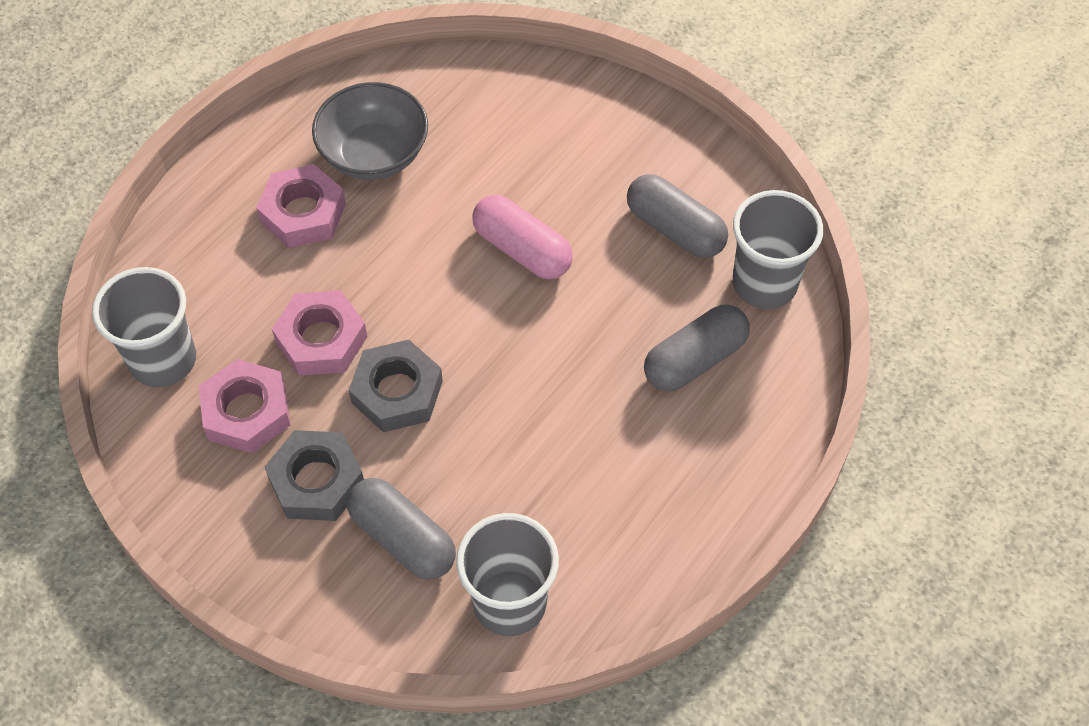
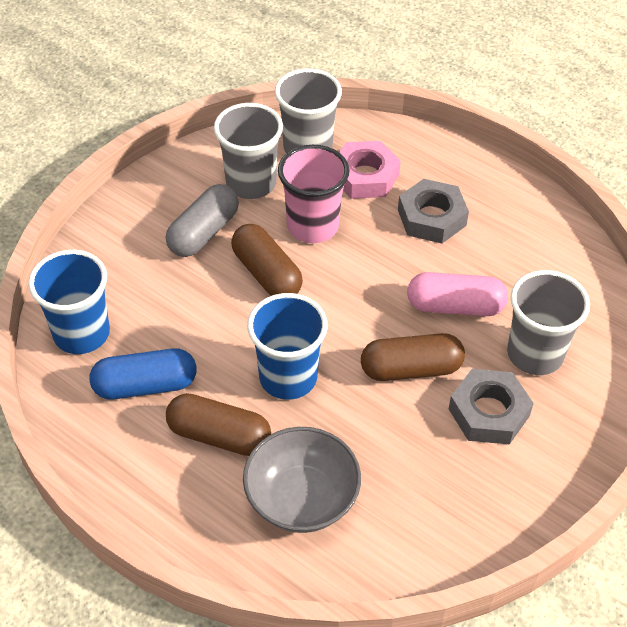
blue capsule: none = 0 -> [90,348,197,399] = 1
blue cup: none = 0 -> [28,250,110,354] [247,293,328,400] = 2
brown capsule: none = 0 -> [166,393,271,456] [231,224,303,296] [361,333,465,381] = 3
grey capsule: [347,478,456,579] [627,174,728,258] [644,304,750,392] = 3 -> [166,184,239,257] = 1
pink cup: none = 0 -> [278,145,350,243] = 1
pink nut: [199,359,290,453] [256,164,346,248] [272,291,367,376] = 3 -> [339,141,401,199] = 1

